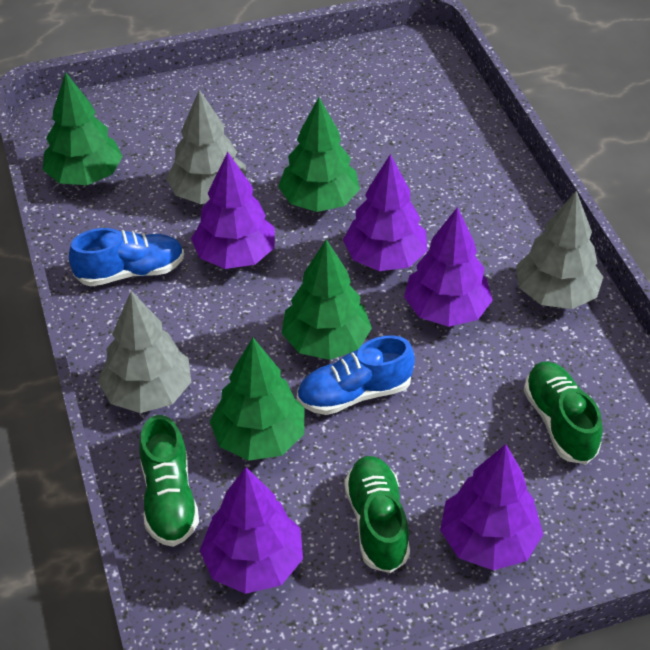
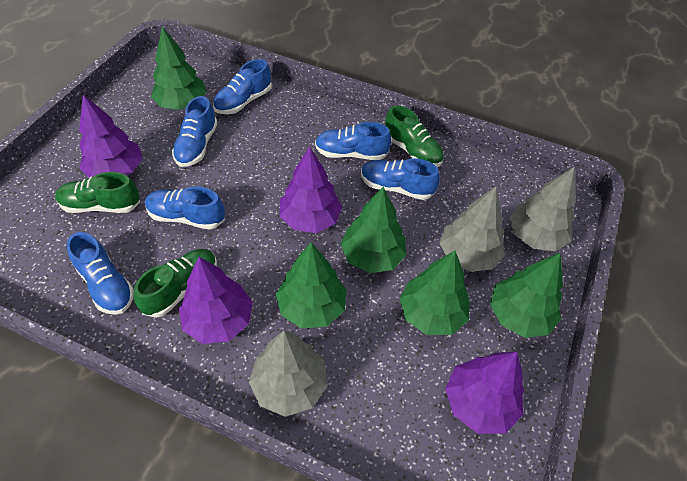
blue shoe: [69,228,184,286] [297,335,415,415] = 2 -> [67,232,134,315] [145,186,225,229] [172,96,218,167] [213,59,272,114] [315,122,392,160] [361,158,440,200] = 6
green tree: [43,73,123,185] [210,338,304,461] [278,97,360,212] [282,239,372,360] = 4 -> [151,26,207,110] [276,242,346,329] [340,187,406,273] [399,251,469,335] [490,253,563,338] = 5
purple tree: [191,152,275,269] [200,467,303,594] [343,154,427,271] [404,207,493,327] [440,444,543,570] = 5 -> [79,95,143,178] [179,257,253,344] [280,146,342,233] [445,352,524,434] = 4

